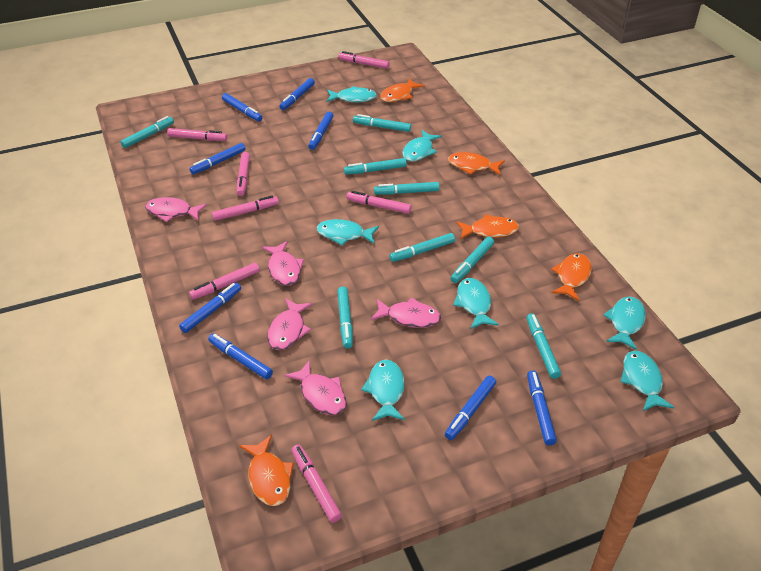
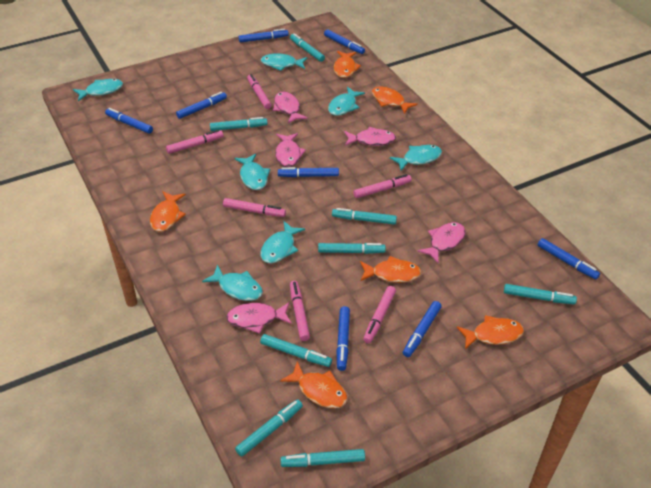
orange fish: [239,435,294,506] [380,78,424,102] [448,152,505,175] [456,214,519,239] [551,253,592,301] = 5 -> [150,191,186,232] [280,361,348,408] [334,51,361,78] [360,256,421,283] [372,86,418,114] [457,315,524,349] = 6
pink marker: [167,128,227,141] [189,263,260,300] [212,195,279,221] [237,152,250,196] [292,444,342,523] [338,51,390,69] [347,191,411,214] = 7 -> [166,130,223,154] [223,198,286,217] [247,74,272,109] [290,281,310,341] [353,174,412,198] [363,286,396,344] = 6

